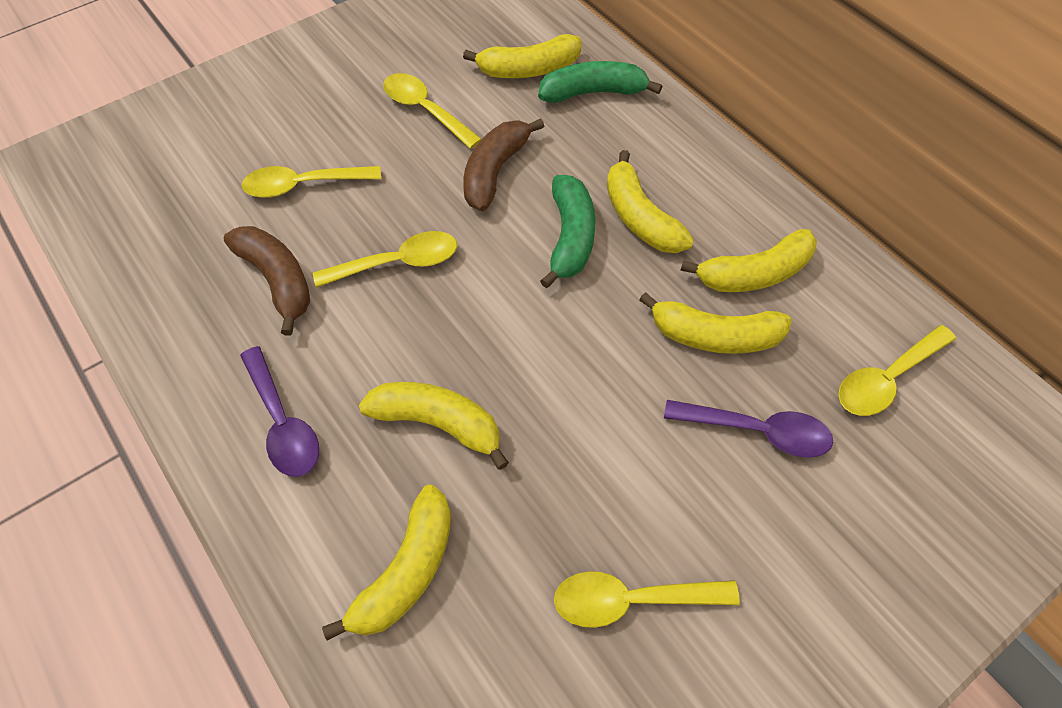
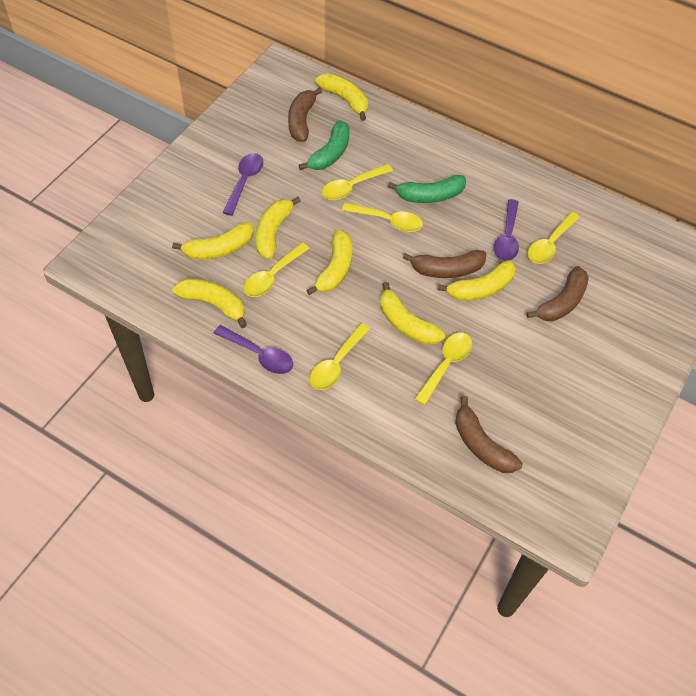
brown banana: [224,226,310,335] [463,119,545,211] = 2 -> [288,87,323,142] [403,250,486,278] [455,396,522,473] [526,266,589,321] = 4
purple spoon: [240,346,319,477] [664,400,833,458] = 2 -> [213,325,293,374] [222,153,263,216] [494,199,519,261] = 3
yellow banana: [322,485,451,641] [359,382,509,470] [463,34,581,78] [607,150,694,253] [639,292,792,354] [680,229,817,292] = 6 -> [172,222,254,260] [172,279,247,328] [256,197,301,259] [306,230,352,295] [315,73,368,121] [380,282,445,345] [437,260,516,301] = 7
yellow spoon: [241,166,381,198] [313,231,457,288] [383,73,482,149] [554,571,740,628] [838,325,956,416] = 5 -> [244,243,310,297] [310,323,370,390] [322,164,393,200] [342,203,423,232] [415,333,472,405] [528,212,580,264] = 6

